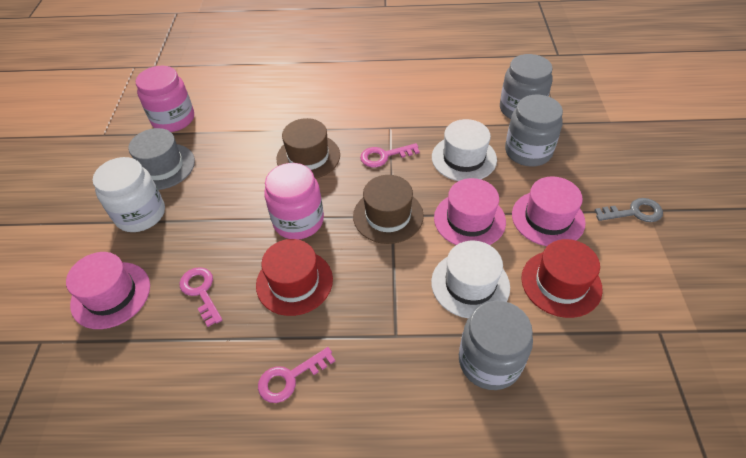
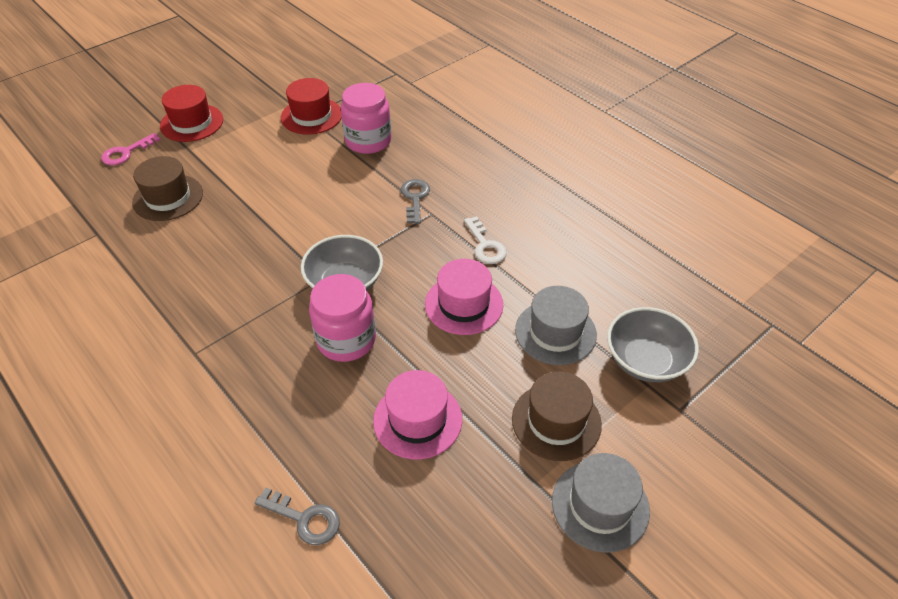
grey bowl: none = 0 -> [301,235,383,291] [607,307,699,382] = 2
grey hat: [128,128,195,190] = 1 -> [515,286,597,365] [552,453,650,553] = 2
grey jar: [459,301,533,390] [500,54,553,119] [505,95,563,167] = 3 -> none = 0
grey key: [594,198,663,222] = 1 -> [254,488,340,545] [401,179,430,224] = 2
pink hat: [66,252,150,329] [434,178,506,245] [512,177,586,246] = 3 -> [373,370,462,459] [425,259,503,335] = 2
pink key: [180,267,222,327] [258,347,335,403] [360,143,420,167] = 3 -> [101,133,161,165] = 1
white hat: [431,241,510,319] [432,119,497,181] = 2 -> none = 0
white jar: [93,157,165,232] = 1 -> none = 0
white key: none = 0 -> [464,216,507,264] = 1

